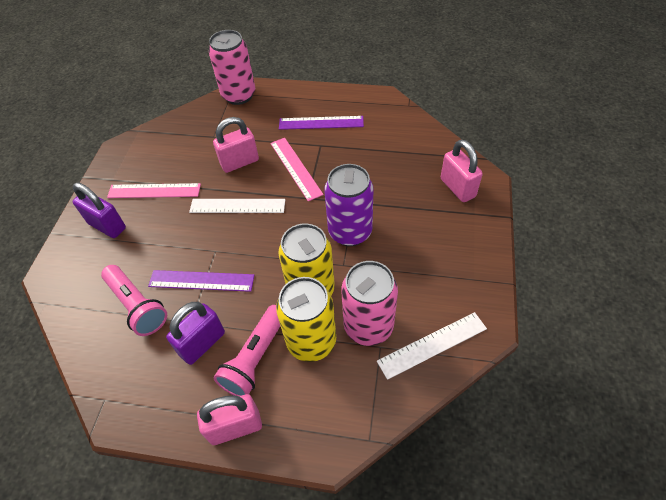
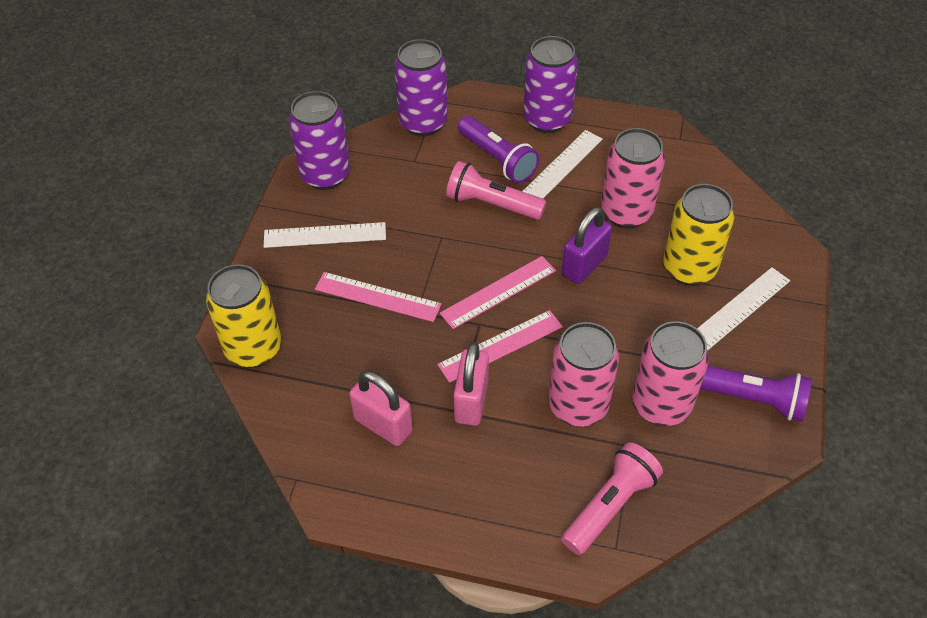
pink can: [209,30,255,105] [341,261,398,346] = 2 -> [548,322,619,427] [601,128,665,228] [632,321,709,426] = 3
pink padlock: [197,394,262,445] [213,117,259,173] [441,140,483,202] = 3 -> [349,371,413,446] [454,342,489,426] = 2
pink ruler: [107,183,201,198] [270,138,324,201] = 2 -> [315,272,441,322] [437,310,563,383] [440,256,556,329] = 3
purple can: [324,164,373,246] = 1 -> [289,91,350,190] [394,39,448,136] [523,36,578,133] = 3
purple flashlight: none = 0 -> [458,116,539,183] [700,365,812,422] = 2
purple padlock: [73,183,126,238] [166,302,225,365] = 2 -> [562,207,612,284] = 1
purple ruler: [148,270,254,292] [279,116,364,130] = 2 -> none = 0
white ruler: [189,199,285,213] [377,312,487,380] = 2 -> [264,222,386,248] [522,130,603,199] [697,267,790,350] = 3

